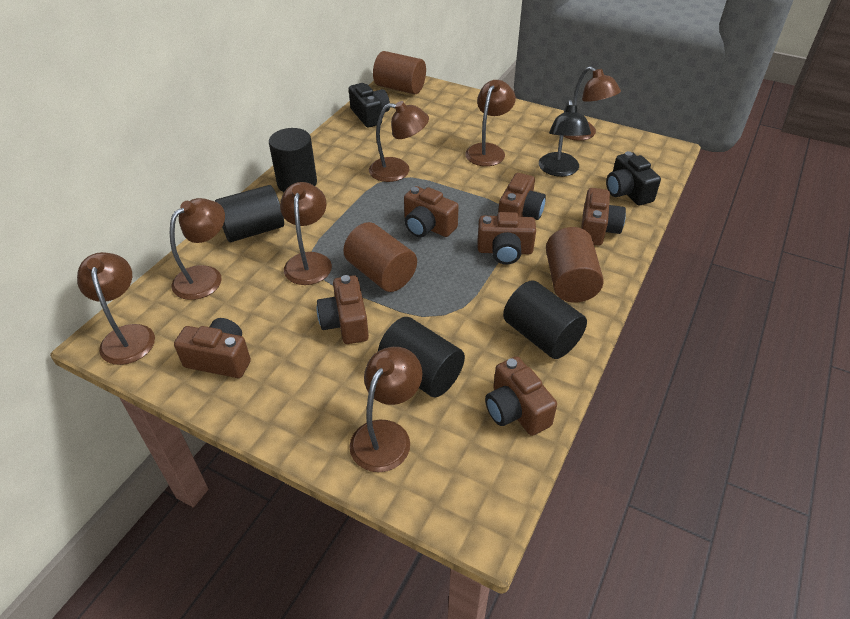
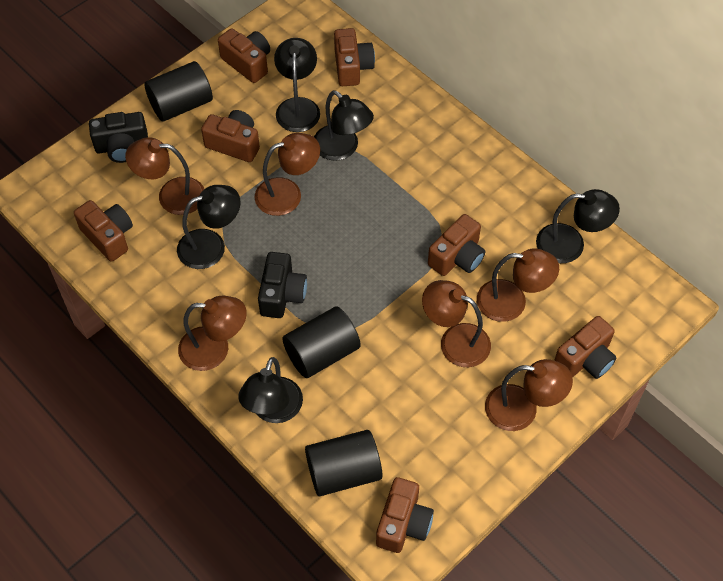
black cylinder: [215,185,284,242] [269,128,317,192] [378,317,465,398] [503,280,587,359] = 4 -> [144,61,213,122] [282,306,360,378] [305,430,383,496] = 3
black lamp: [539,100,591,177] = 1 -> [177,185,241,269] [238,357,303,423] [274,38,320,132] [314,90,374,161] [536,189,620,263] = 5
brown cylinder: [343,222,417,292] [373,51,426,94] [546,227,604,303] = 3 -> none = 0
brown lamp: [77,252,155,365] [170,198,225,300] [280,182,332,285] [349,347,422,472] [369,101,429,182] [465,80,516,166] [563,66,621,141] = 7 -> [125,137,204,215] [178,295,247,371] [255,133,320,216] [422,280,491,367] [477,248,559,322] [485,359,573,431] = 6

